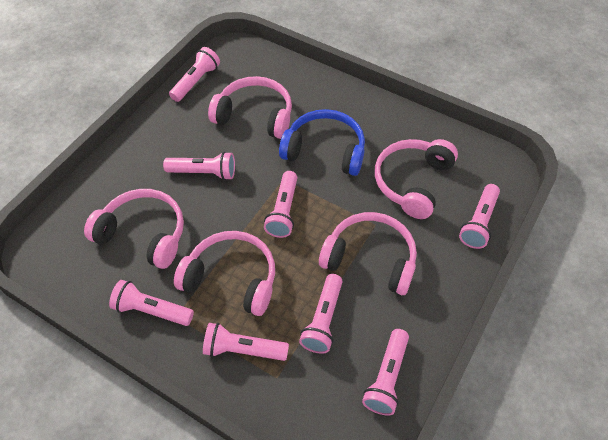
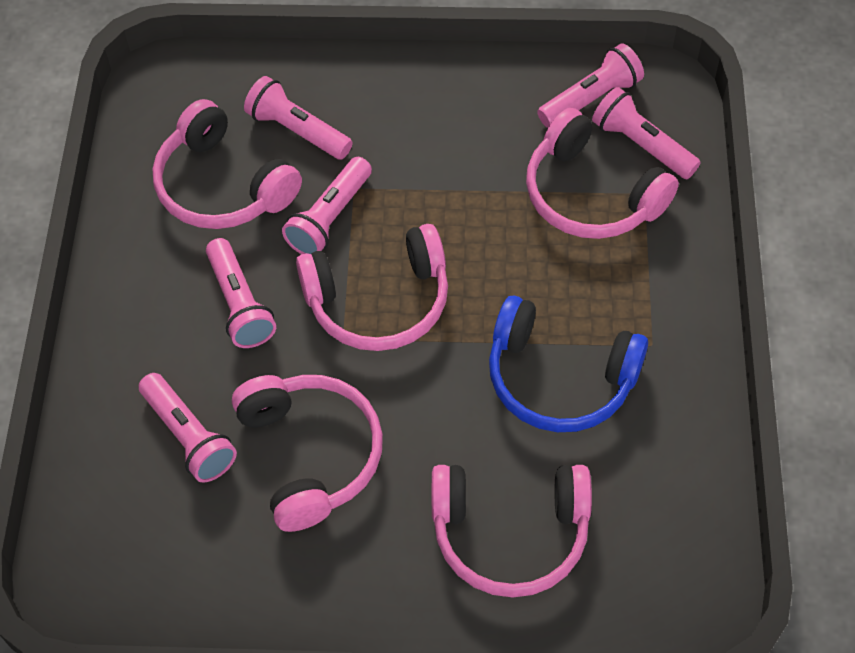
pink flashlight: [109,280,194,326] [163,152,235,180] [169,47,220,102] [203,323,289,361] [264,171,297,238] [299,274,343,354] [362,329,409,415] [459,184,500,249] = 8 -> [139,373,237,483] [206,238,276,348] [244,76,353,160] [282,157,372,254] [537,44,644,128] [592,87,701,179] = 6

